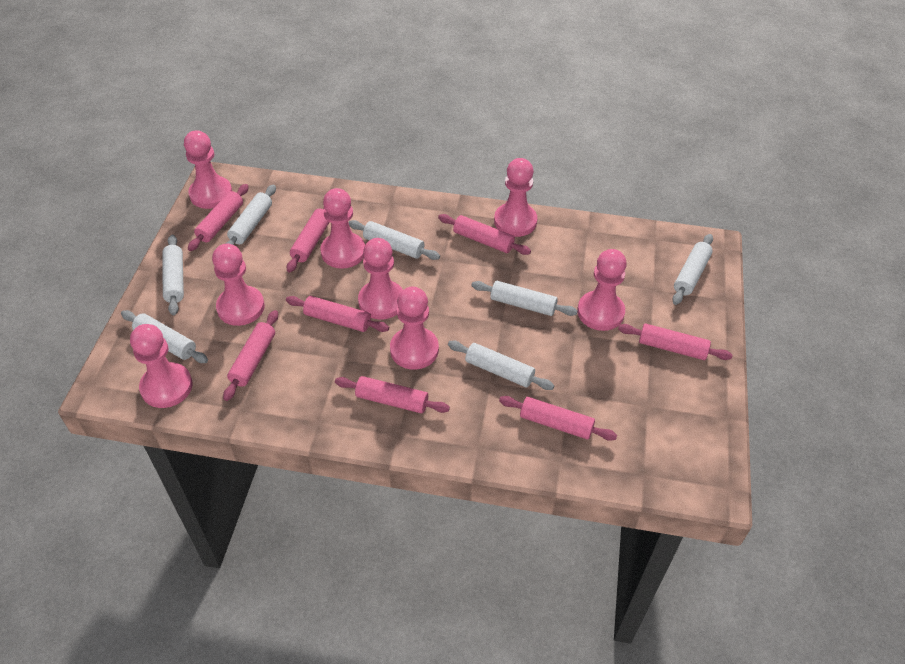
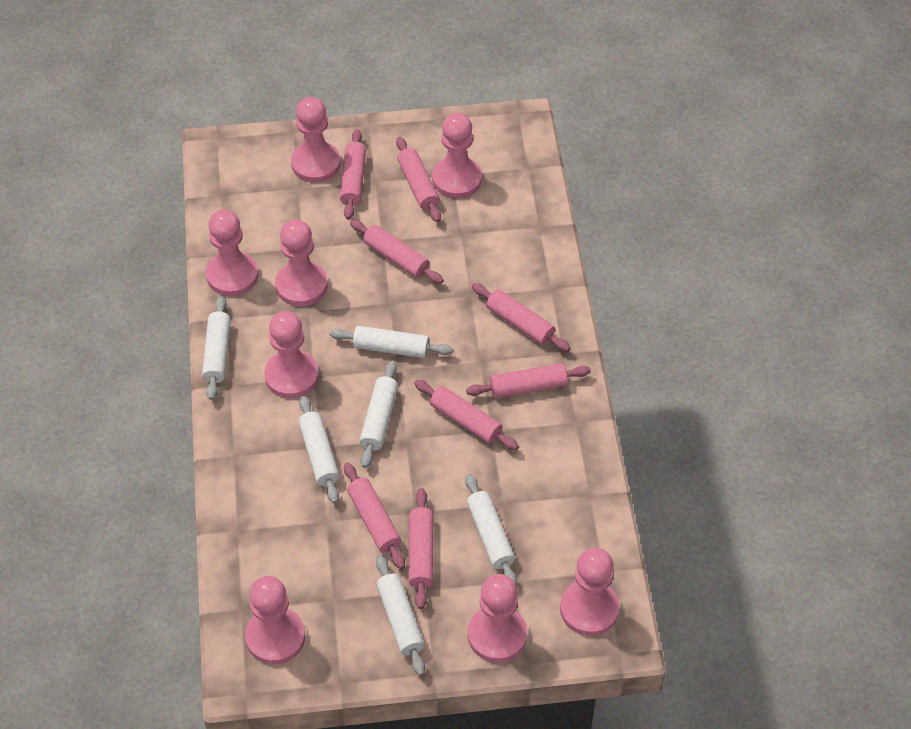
white rolling pin: [121,310,208,363] [162,235,184,315] [225,185,276,245] [348,220,440,260] [448,341,554,390] [471,281,577,316] [672,234,713,305] = 7 -> [202,296,231,400] [298,396,340,504] [330,326,453,358] [360,360,398,468] [376,555,425,676] [465,474,517,585] = 6

